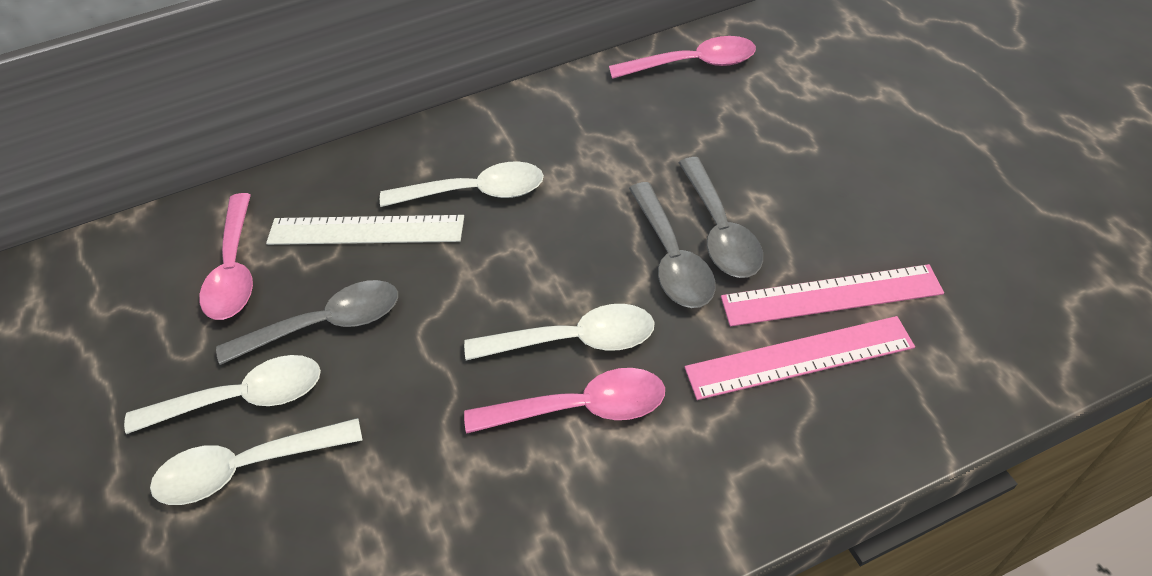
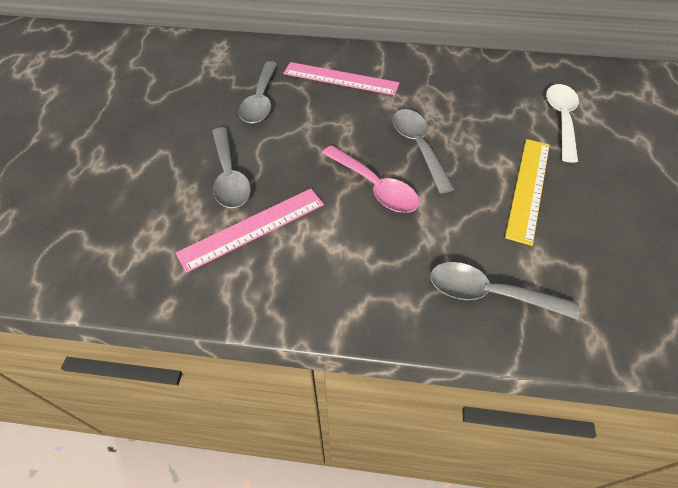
grey spoon: [216,280,398,365] [629,182,716,308] [679,157,763,278] = 3 -> [212,127,251,208] [239,61,277,124] [392,109,454,194] [430,262,579,320] = 4
pink spoon: [199,193,253,320] [464,368,665,434] [609,36,756,79] = 3 -> [322,145,419,213] = 1
white ruler: [266,215,464,245] = 1 -> none = 0
white spoon: [124,355,321,434] [150,418,362,505] [380,161,544,207] [464,304,655,361] = 4 -> [546,84,579,163] = 1
yellow ruler: none = 0 -> [505,139,550,246] = 1

